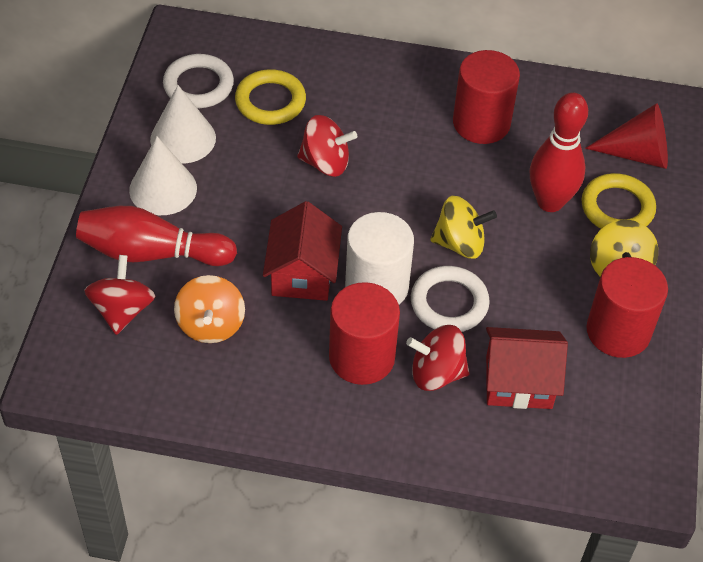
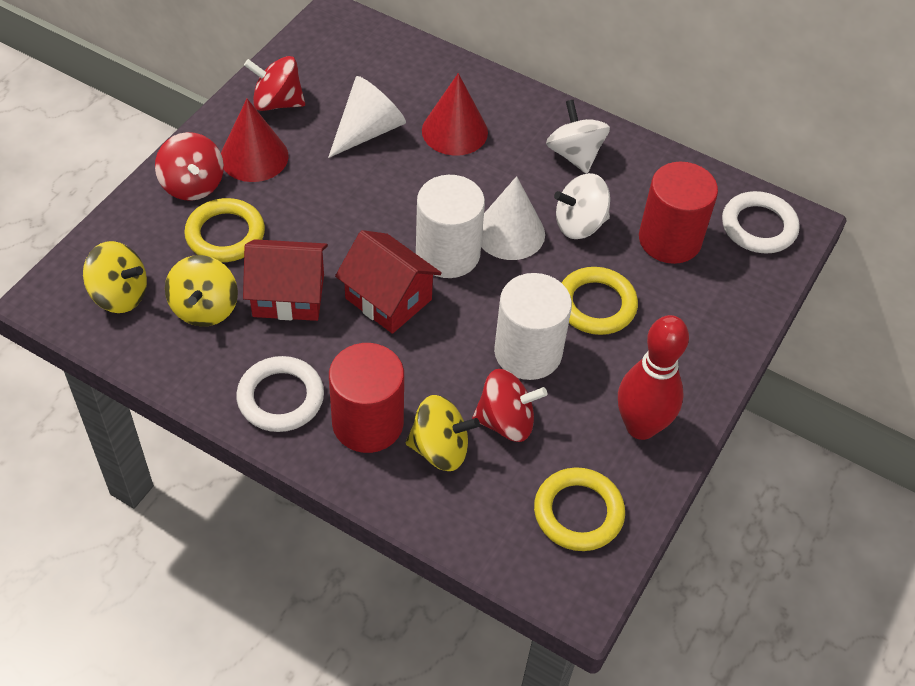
orange spinning top: [174,275,245,343] = 1 -> none = 0
red bowling pin: [76,206,237,266] [530,92,588,212] = 2 -> [618,315,689,440] = 1
red cone: [585,103,668,169] = 1 -> [221,99,288,182] [422,73,488,156] = 2
red cylinder: [329,282,400,385] [453,50,520,144] [586,257,668,358] = 3 -> [329,343,404,453] [639,162,718,264] = 2
white cylinder: [345,212,414,305] = 1 -> [416,175,485,278] [494,273,572,380] = 2
white spinning top: none = 0 -> [546,100,610,174] [554,173,610,239] = 2
yellow ring: [235,69,306,125] [581,173,656,229] = 2 -> [184,198,265,262] [534,467,625,551] [562,267,638,335] = 3
yellow spinning top: [430,196,497,259] [590,220,658,277] = 2 -> [83,241,147,313] [165,255,238,326] [406,395,480,471] = 3

